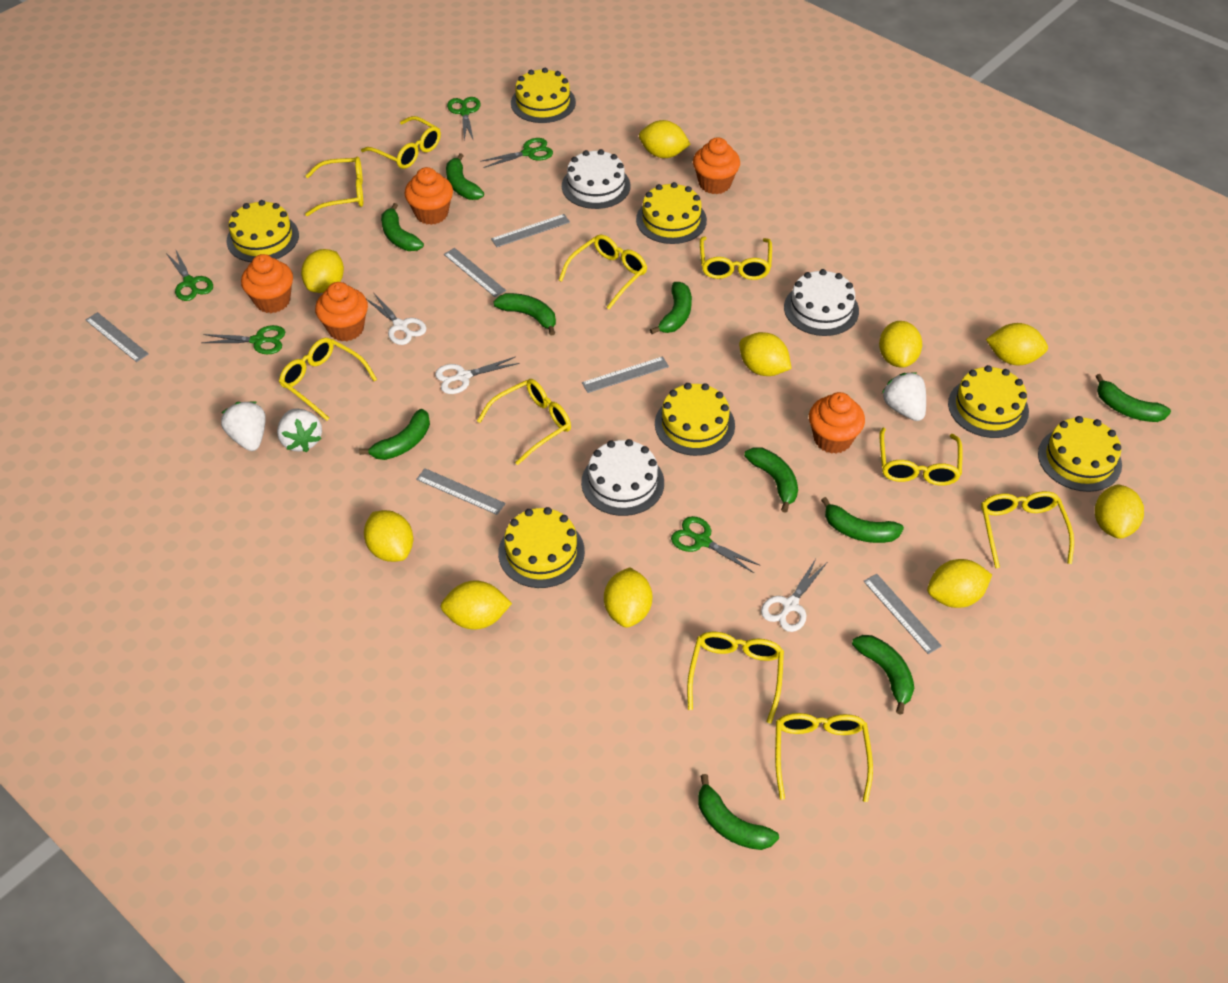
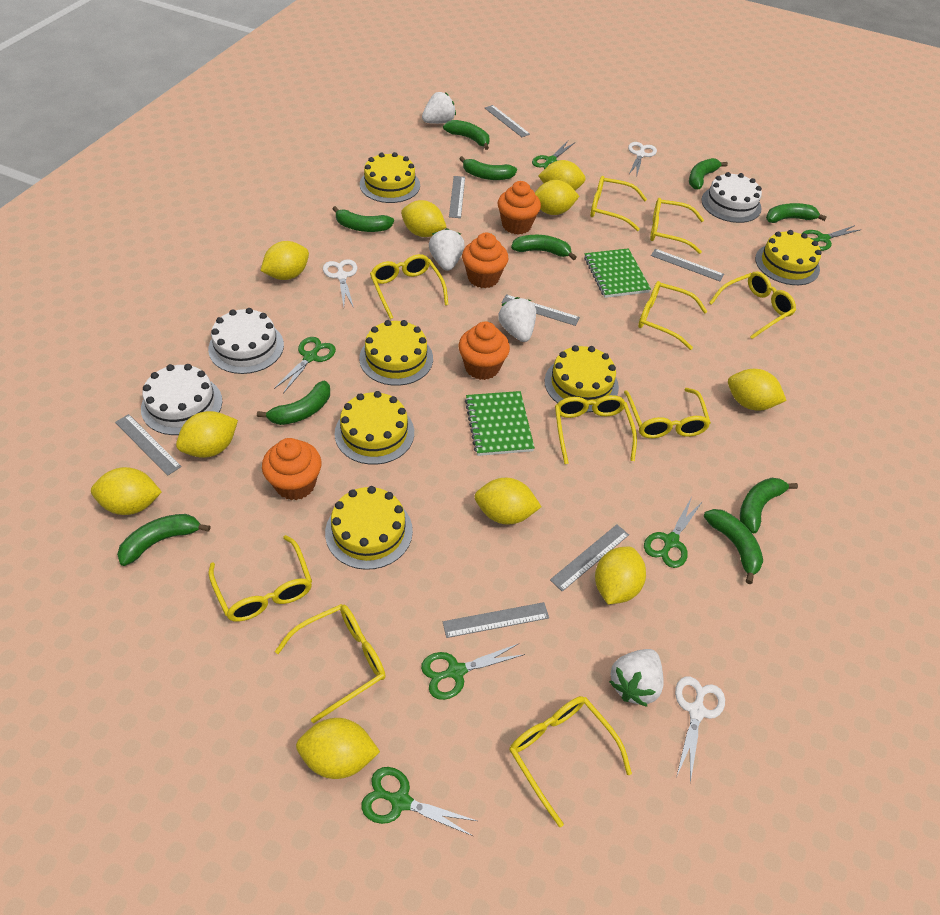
green notebook: none = 0 -> [465,391,535,456] [584,248,651,298] = 2
green scissors: [166,249,213,301] [202,325,285,354] [447,97,481,141] [480,138,553,168] [671,516,759,573] = 5 -> [274,337,336,394] [361,767,477,836] [421,643,525,700] [532,141,574,169] [644,497,703,568] [802,225,860,251] = 6
grey ruler: [85,312,149,362] [416,468,506,515] [444,248,506,297] [491,214,570,247] [582,356,669,393] [863,574,942,654] = 6 -> [115,414,182,475] [443,602,549,638] [449,176,465,218] [485,105,530,137] [501,294,580,326] [550,524,629,592] [651,249,724,281] = 7
orange cupcake: [241,254,293,313] [315,282,368,341] [405,167,453,225] [693,137,740,194] [809,392,865,454] = 5 -> [262,438,321,500] [458,321,510,380] [462,233,508,288] [498,181,541,235] = 4
white strawberry: [221,401,266,451] [277,408,322,452] [882,372,926,421] = 3 -> [422,92,456,124] [429,228,465,271] [498,297,536,342] [609,649,664,707] = 4
yellow cake: [227,200,299,262] [498,507,585,588] [511,68,576,123] [636,182,707,244] [655,383,735,456] [948,365,1029,438] [1038,416,1122,492] = 7 -> [325,486,413,570] [335,391,414,465] [359,320,433,386] [360,152,420,203] [545,345,619,412] [755,230,821,285] = 6

